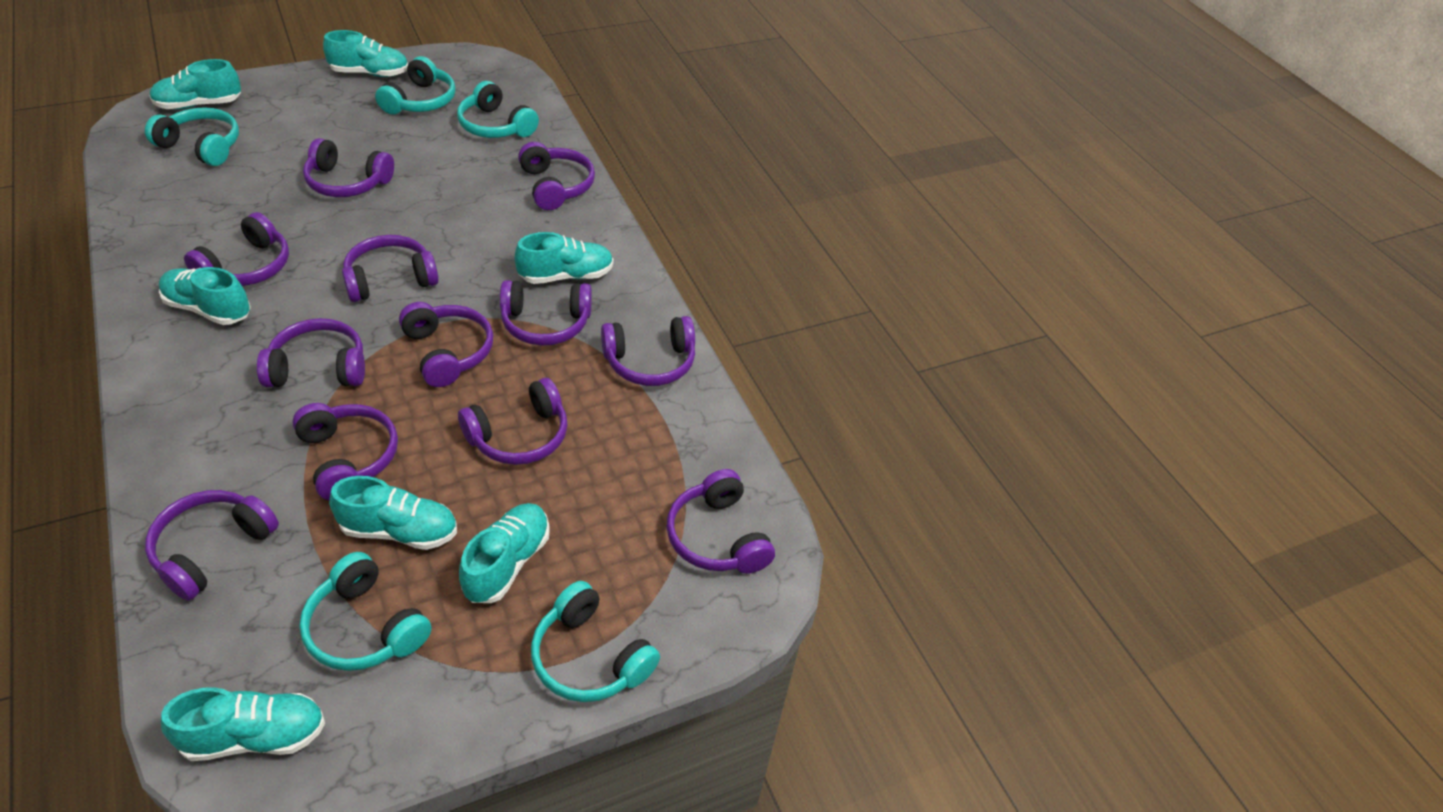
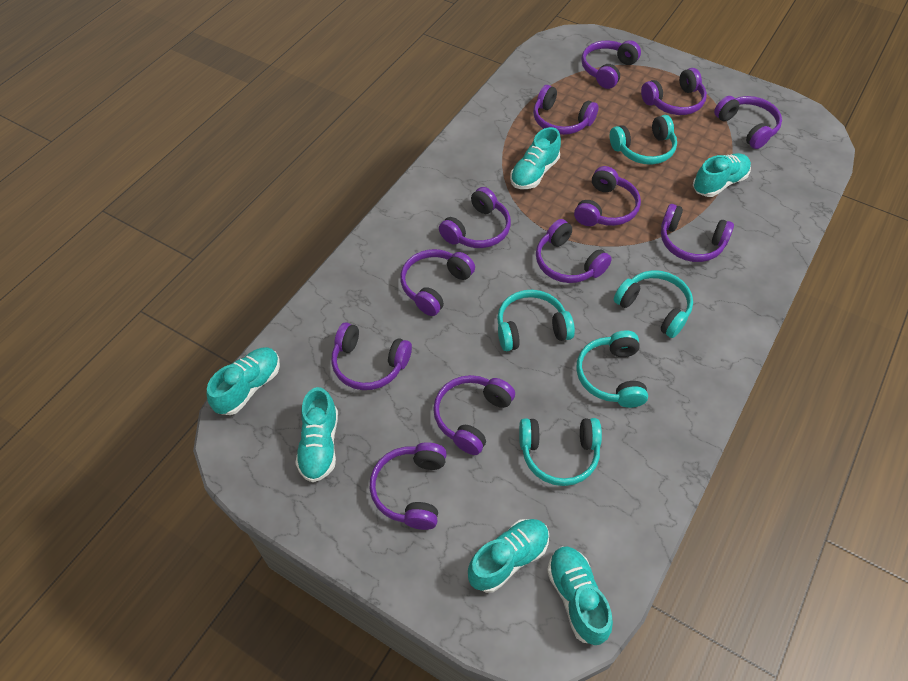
turquoise shoe: [150,59,241,109] [159,267,251,325] [161,687,325,761] [323,30,408,77] [329,476,457,550] [459,503,550,603] [515,232,613,284] = 7 -> [207,347,280,415] [295,387,338,482] [468,519,549,593] [510,127,561,189] [547,546,613,645] [693,153,751,197] = 6

